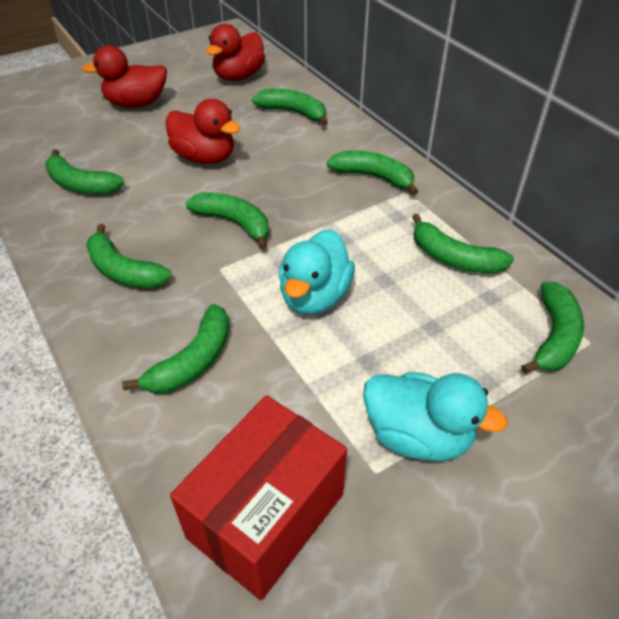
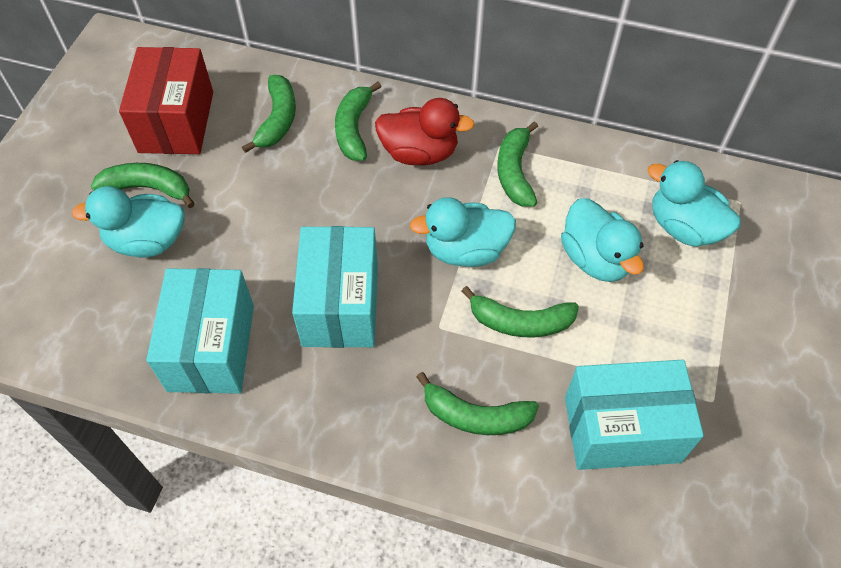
green banana: [45,149,124,194] [86,224,172,289] [122,304,229,393] [186,192,269,250] [252,88,328,126] [327,150,419,195] [412,214,514,274] [521,281,584,374] = 8 -> [91,163,195,208] [242,75,296,153] [335,82,382,161] [416,372,539,435] [461,286,579,337] [497,121,538,207] = 6
red duck: [82,45,167,108] [166,99,240,164] [206,24,265,81] = 3 -> [375,98,475,165] = 1
turquoise box: none = 0 -> [146,268,254,394] [292,226,378,348] [565,360,704,470] = 3
turquoise duck: [279,229,355,314] [363,372,508,462] = 2 -> [72,186,185,258] [410,197,516,267] [561,198,644,282] [648,160,741,247] = 4

